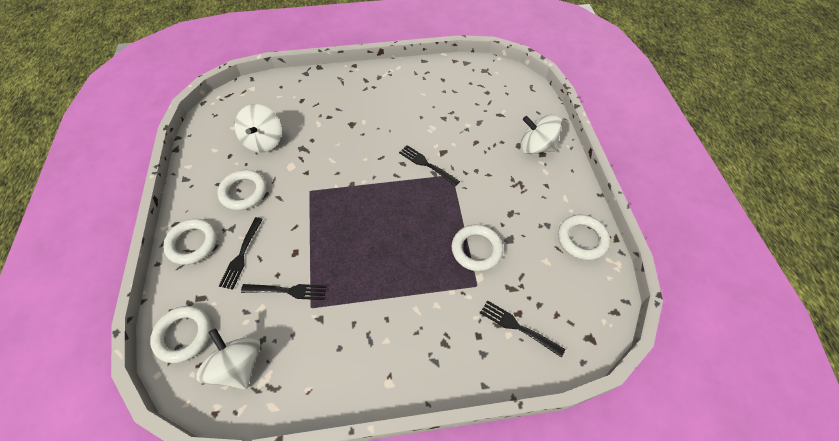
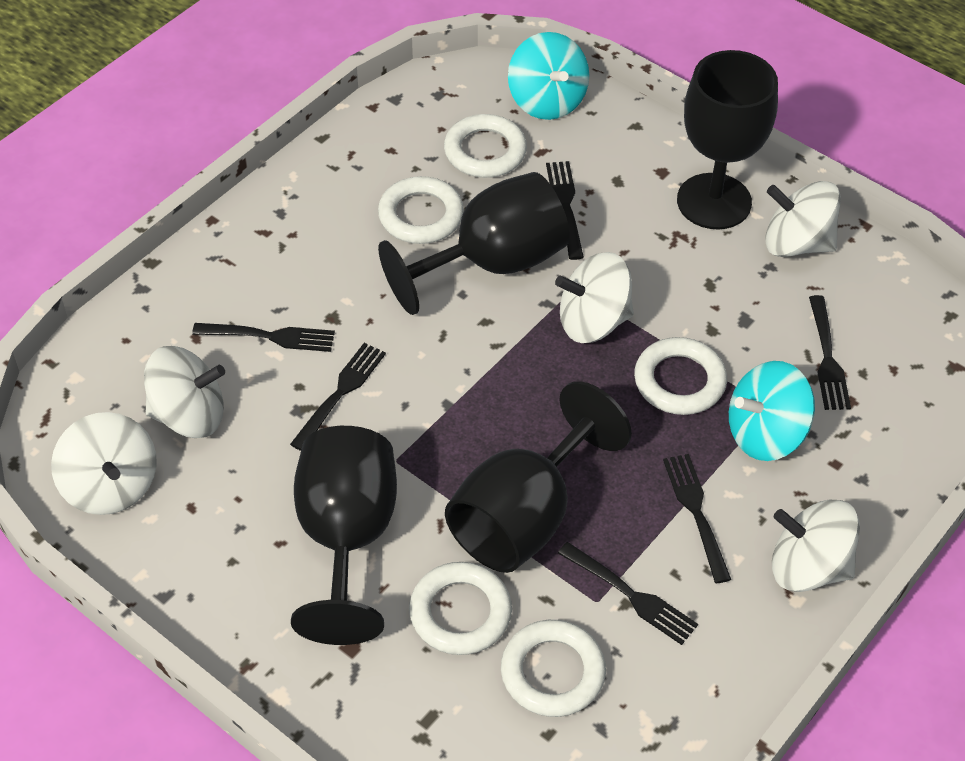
black fork: [219,217,263,290] [241,284,327,300] [399,145,460,186] [480,300,565,358] = 4 -> [192,323,335,352] [290,343,386,451] [546,161,584,260] [558,542,698,645] [663,454,731,583] [809,295,851,410] = 6
black goblet: none = 0 -> [291,426,397,645] [378,172,570,315] [445,381,632,573] [677,50,778,230] = 4
turquoise spinning top: none = 0 -> [508,32,589,120] [729,361,815,461] = 2
white spinning top: [196,328,261,390] [235,104,282,153] [520,115,562,154] = 3 -> [51,412,157,515] [144,346,225,438] [555,252,634,343] [765,181,841,257] [772,500,860,592] = 5

